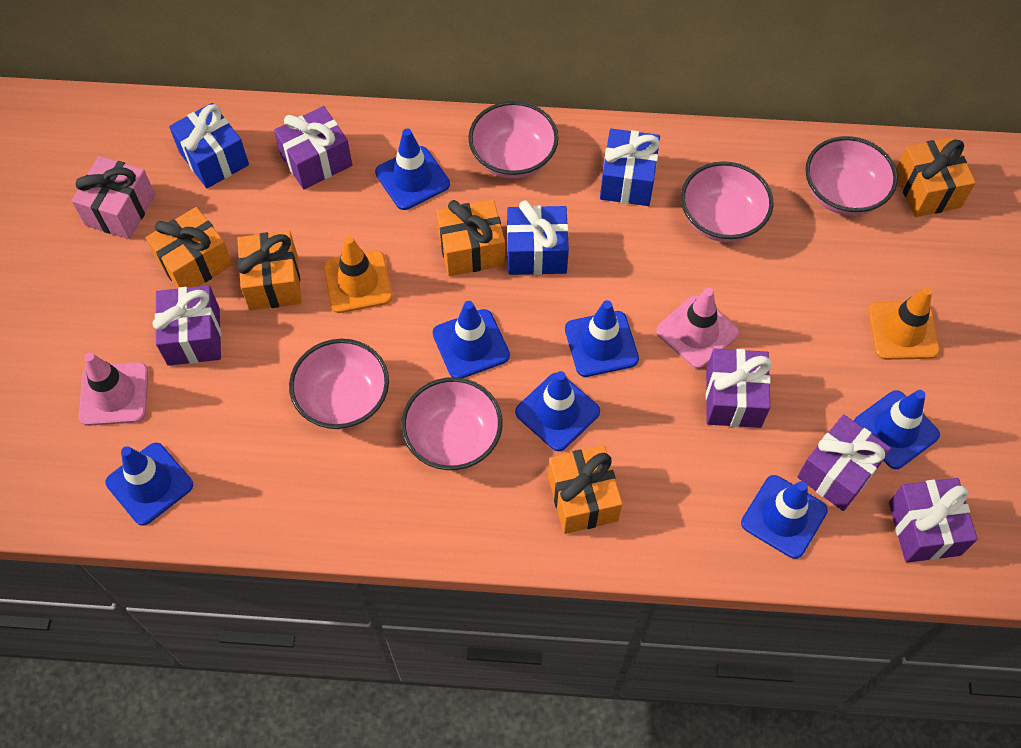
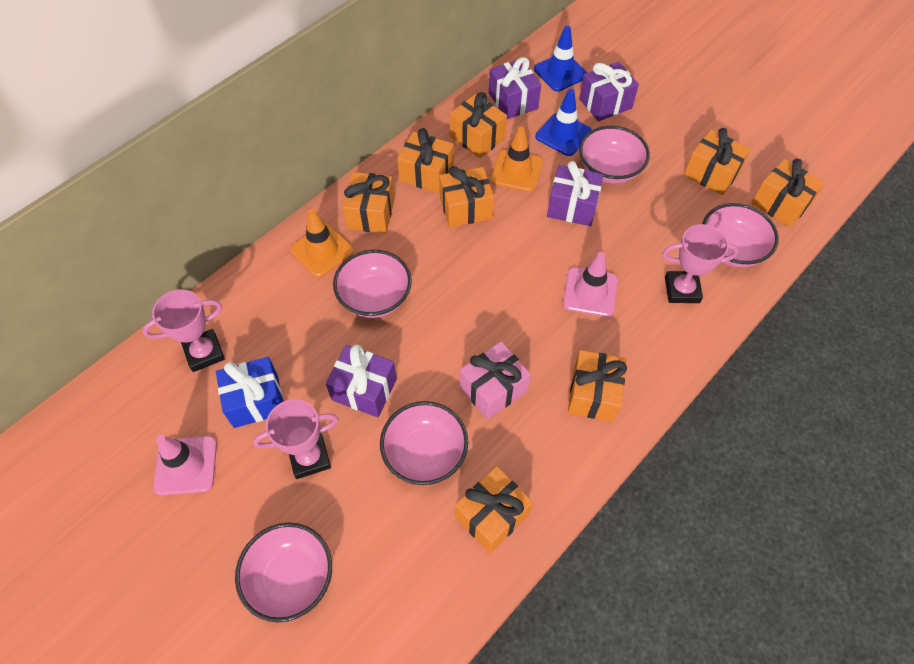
blue gift: [169,103,249,188] [507,200,569,275] [600,129,660,206] = 3 -> [216,357,283,428] = 1
blue traffic cone: [106,443,193,526] [375,129,450,210] [433,301,510,378] [515,371,600,451] [565,300,639,377] [741,475,828,559] [854,390,940,469] = 7 -> [534,26,587,92] [535,89,592,156] = 2
orange gift: [146,207,233,288] [237,231,301,310] [436,199,505,276] [548,445,623,534] [896,137,976,217] = 5 -> [343,172,395,234] [397,128,454,194] [439,166,494,227] [450,92,507,158] [455,466,533,553] [568,350,627,422] [684,128,751,195] [751,159,825,228] = 8
pink trophy: none = 0 -> [142,289,225,372] [253,399,339,479] [662,224,739,303] = 3
purple gift: [152,285,221,366] [274,106,352,189] [706,349,772,428] [797,414,891,511] [889,478,978,563] = 5 -> [326,345,397,417] [489,57,541,119] [547,161,604,226] [579,62,639,121] = 4

